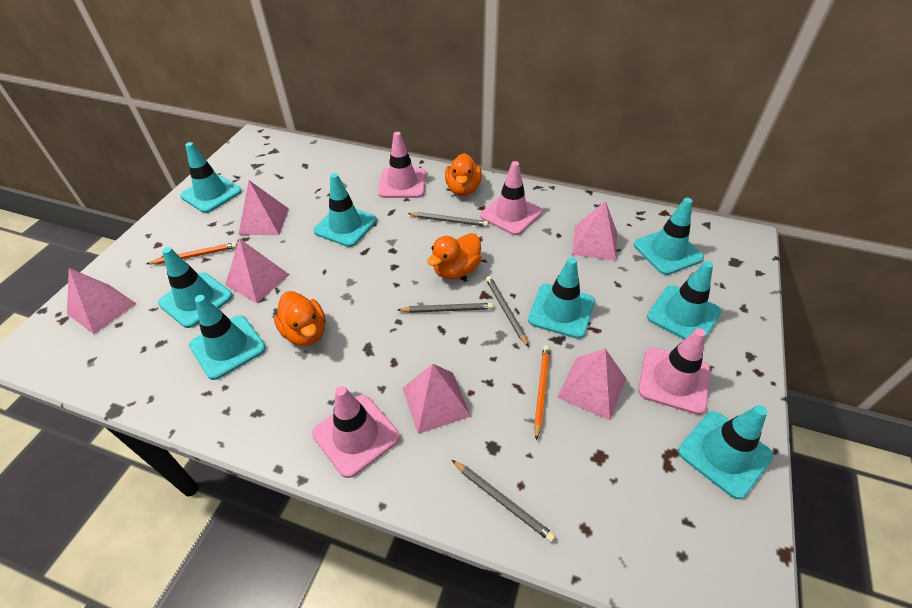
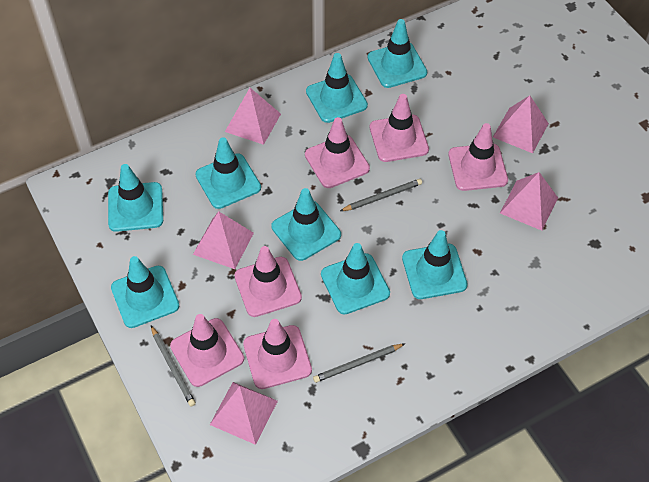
grey pencil: [398,303,493,313] [408,212,488,227] [452,460,555,542] [486,276,529,347] = 4 -> [151,326,196,407] [313,343,405,383] [340,179,422,211] = 3
orange duck: [274,291,325,346] [427,233,482,279] [445,153,482,196] = 3 -> none = 0
orange pencil: [146,242,237,264] [534,345,550,441] = 2 -> none = 0
pink pyramid: [67,268,137,334] [225,238,290,303] [239,180,289,235] [403,364,471,434] [557,349,626,420] [572,201,617,261] = 6 -> [193,211,254,269] [210,382,278,445] [225,88,281,145] [493,95,549,153] [500,172,558,231] = 5
pink traffic cone: [312,386,400,478] [378,132,426,198] [480,161,542,235] [638,328,710,415] = 4 -> [170,314,244,387] [234,246,302,317] [243,319,312,389] [305,117,370,188] [370,94,429,162] [448,123,508,191] = 6

